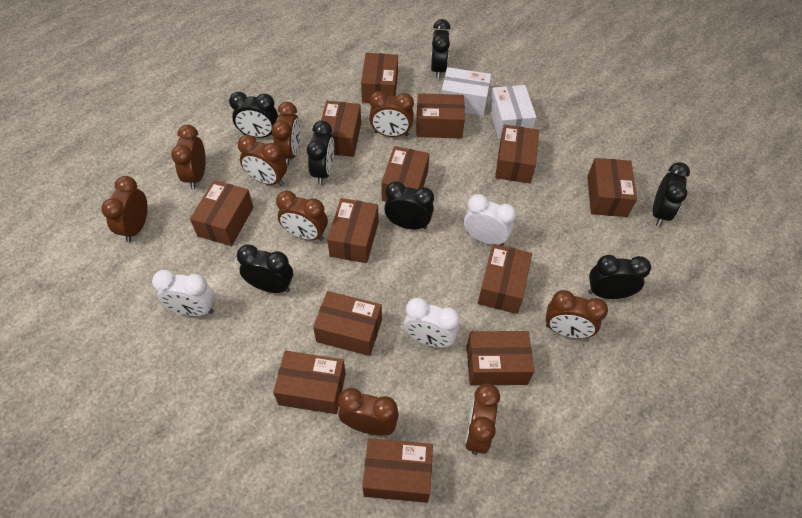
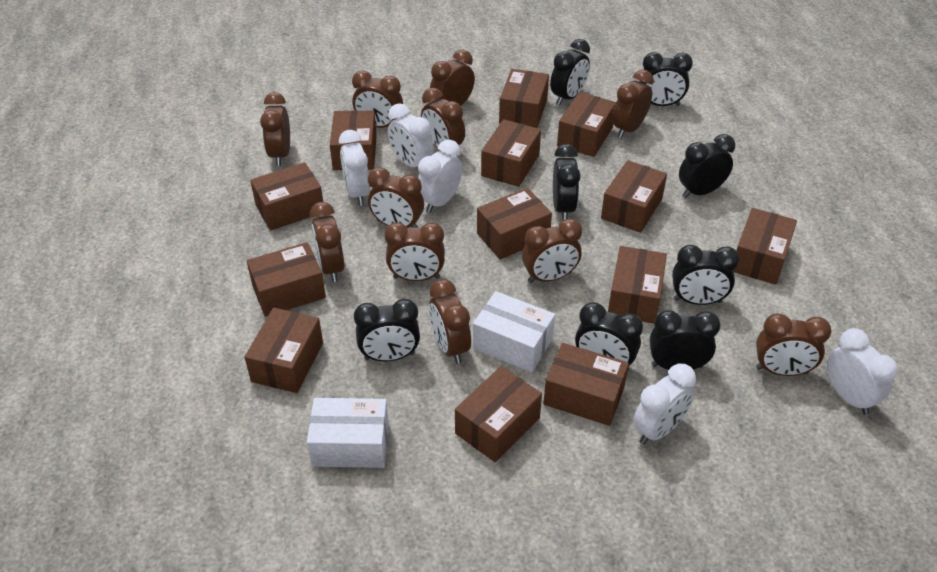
black clock: [229,92,278,138] [237,245,293,293] [307,121,334,185] [384,181,434,229] [431,19,451,79] [588,255,651,299] [653,162,690,226] = 7 -> [354,299,420,361] [550,39,590,105] [553,144,581,221] [575,302,643,371] [639,52,693,106] [650,310,720,370] [672,245,740,305] [679,134,735,198] = 8
brown clock: [102,176,148,242] [171,125,206,189] [238,135,287,186] [272,102,301,165] [276,191,328,241] [338,388,399,435] [369,91,414,137] [465,384,500,455] [546,290,608,338] = 9 -> [260,92,290,166] [310,202,344,282] [352,71,403,128] [368,167,424,228] [384,222,445,281] [421,88,465,156] [429,279,471,364] [430,49,475,105] [522,218,582,283] [612,70,654,138] [756,313,831,376] = 11
white clock: [152,270,215,316] [404,298,460,348] [464,194,516,246] = 3 -> [339,130,370,206] [388,103,434,167] [418,139,462,213] [633,364,696,445] [827,328,898,415] = 5

